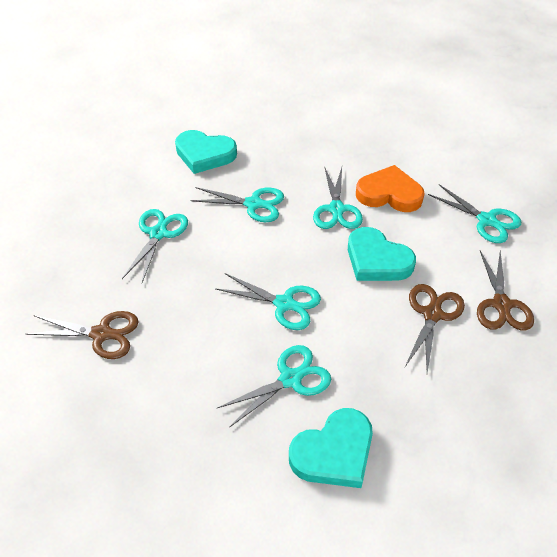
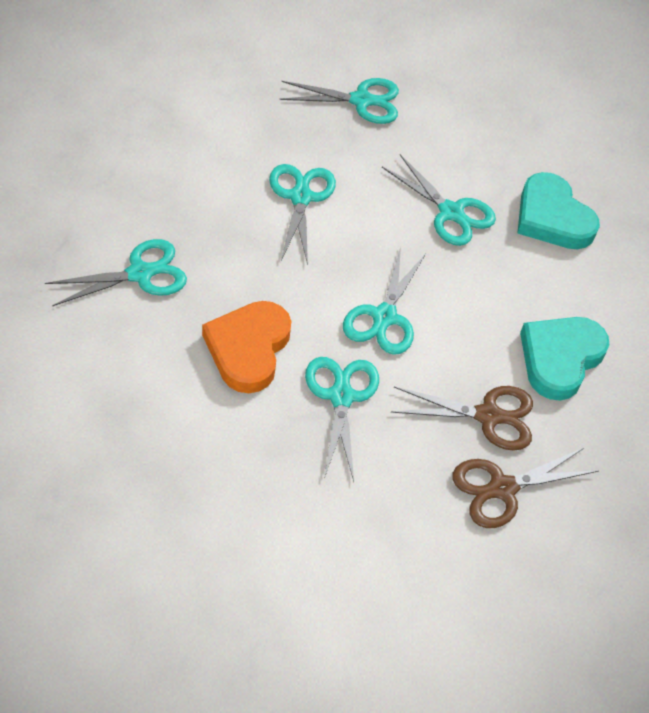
brown scissors: [26,311,139,359] [405,284,465,373] [477,250,534,331] = 3 -> [391,386,533,451] [452,447,599,528] = 2
turquoise heart: [175,130,237,174] [289,408,373,488] [348,227,416,281] = 3 -> [518,172,600,249] [520,317,609,401] = 2

